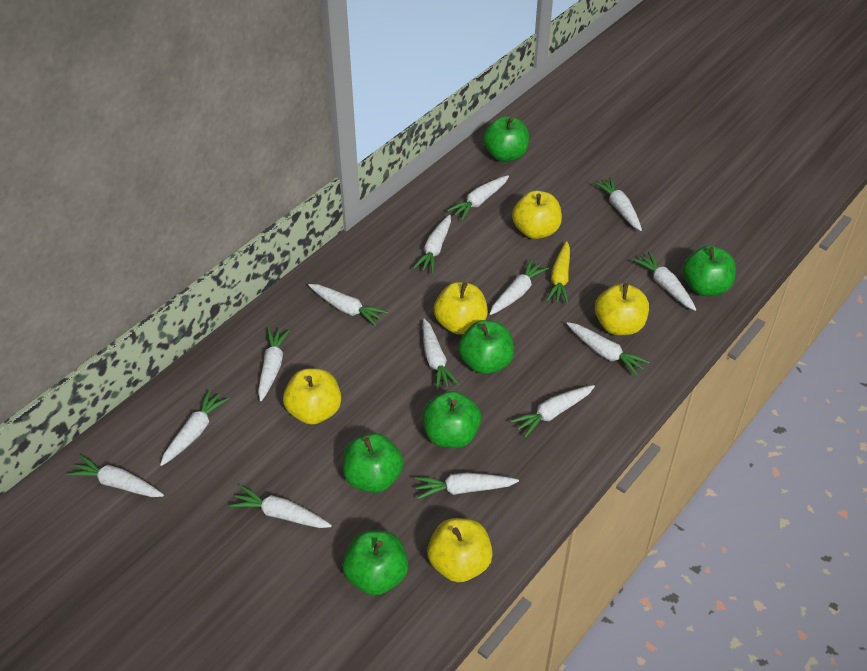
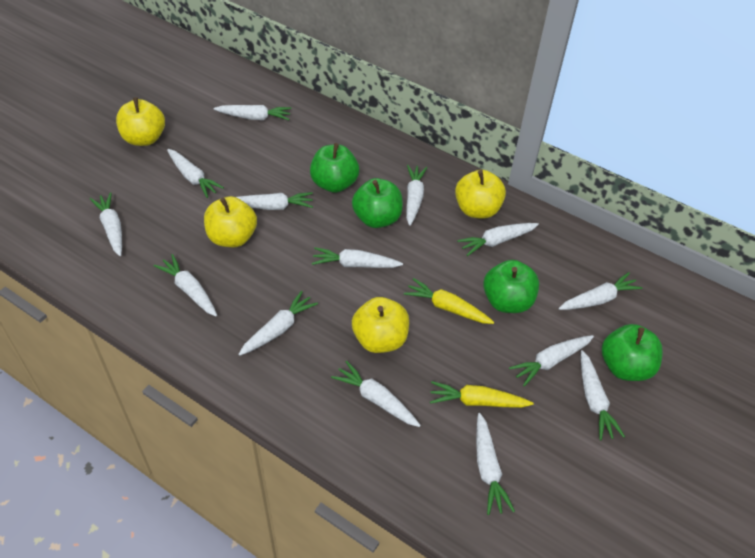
green apple: [342,531,409,595] [343,433,404,493] [422,391,481,448] [458,320,514,374] [483,116,529,162] [682,246,736,296] = 6 -> [310,143,359,193] [352,178,403,228] [483,260,539,313] [602,324,663,381] = 4
yellow apple: [283,369,341,425] [427,518,493,582] [434,282,488,334] [512,191,562,239] [595,283,649,335] = 5 -> [116,97,165,146] [204,196,257,247] [352,297,409,353] [455,170,506,219] = 4
yellow carrot: [546,241,570,304] = 1 -> [404,278,494,324] [430,381,533,408] = 2

